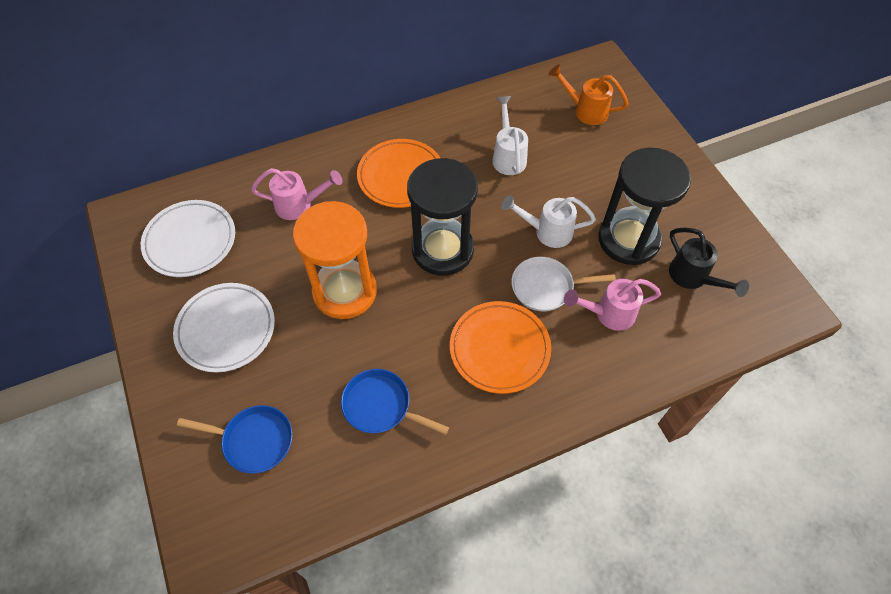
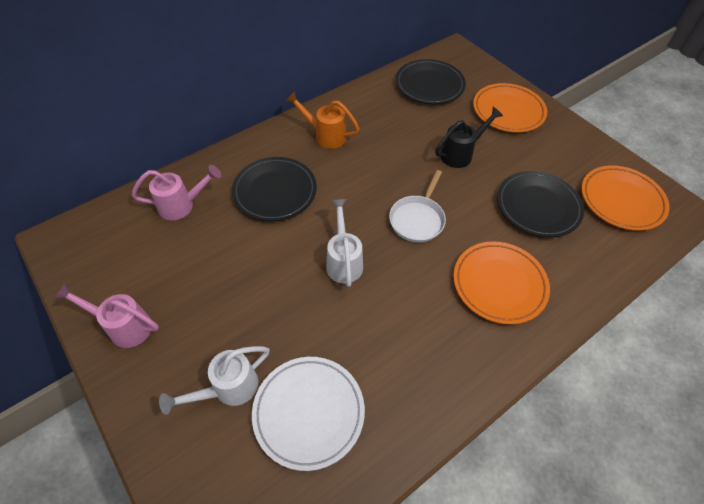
black hourglass: [407,158,478,276] [598,148,691,265] = 2 -> none = 0
black plate: none = 0 -> [232,157,317,221] [396,59,466,104] [497,171,584,238] = 3
blue pan: [177,405,292,474] [341,369,449,435] = 2 -> none = 0
orange hourglass: [293,201,377,319] = 1 -> none = 0
orange plate: [357,139,440,208] [450,301,551,394] = 2 -> [453,241,550,325] [473,83,547,133] [581,165,669,231] = 3
white plate: [141,200,235,277] [173,283,275,373] = 2 -> [252,357,365,471] = 1

